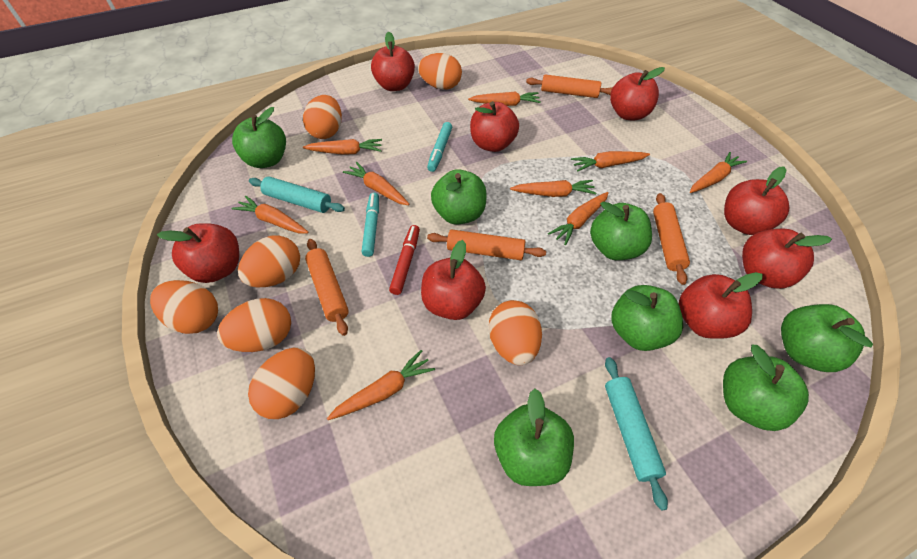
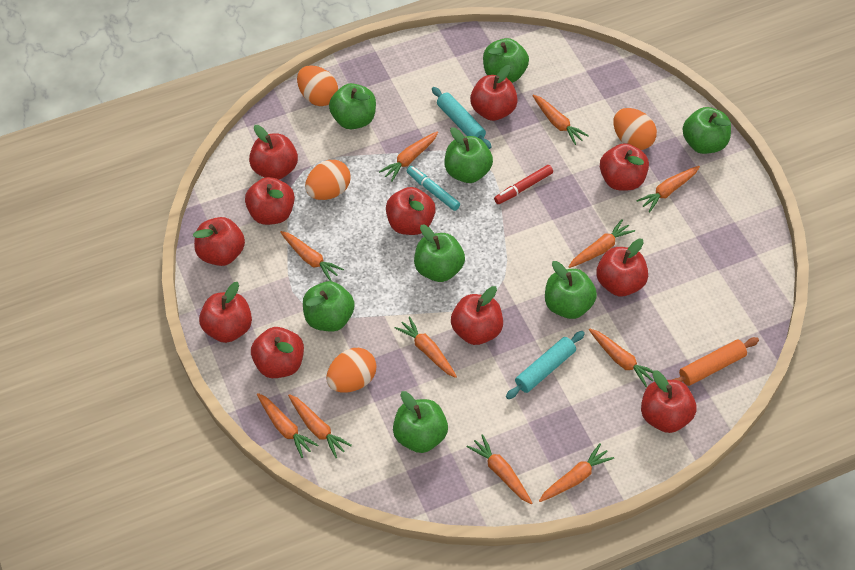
green apple: [232,107,286,168] [431,169,487,225] [494,389,574,486] [590,202,652,260] [611,285,683,351] [723,345,809,431] [781,304,873,372] = 7 -> [303,281,355,332] [329,83,376,129] [393,391,448,453] [414,225,465,282] [444,128,493,183] [483,38,529,83] [545,261,597,319] [682,107,731,154] = 8
orange carrot: [232,196,309,233] [303,139,382,155] [327,350,435,420] [343,162,410,205] [468,91,540,106] [510,180,597,197] [548,192,609,245] [571,151,650,172] [690,152,747,193] = 9 -> [257,393,318,458] [280,231,344,281] [288,394,352,458] [379,131,438,182] [395,316,457,378] [467,434,532,504] [532,95,589,145] [539,443,614,502] [569,219,635,268] [589,328,653,387] [636,166,700,212] = 11
orange egg: [150,280,218,334] [217,298,291,352] [238,235,300,288] [248,347,315,419] [303,95,342,139] [418,53,462,90] [489,300,542,365] = 7 -> [297,65,338,106] [305,160,351,200] [326,348,377,393] [613,108,657,150] = 4
orange rolling pin: [305,239,349,336] [427,229,546,260] [526,75,612,98] [653,193,690,285] = 4 -> [672,337,759,386] = 1
red apple: [157,223,239,283] [371,32,415,91] [421,240,486,320] [470,101,519,152] [610,67,665,120] [679,272,762,339] [724,166,789,235] [742,229,832,289] = 8 -> [193,217,245,266] [199,282,252,343] [245,177,295,225] [249,125,298,180] [251,327,304,378] [386,187,436,235] [451,286,503,345] [470,65,518,121] [596,239,648,296] [600,143,649,190] [641,370,696,433] = 11
turquoise marker: [362,193,379,257] [427,122,452,172] = 2 -> [407,166,460,211] = 1

